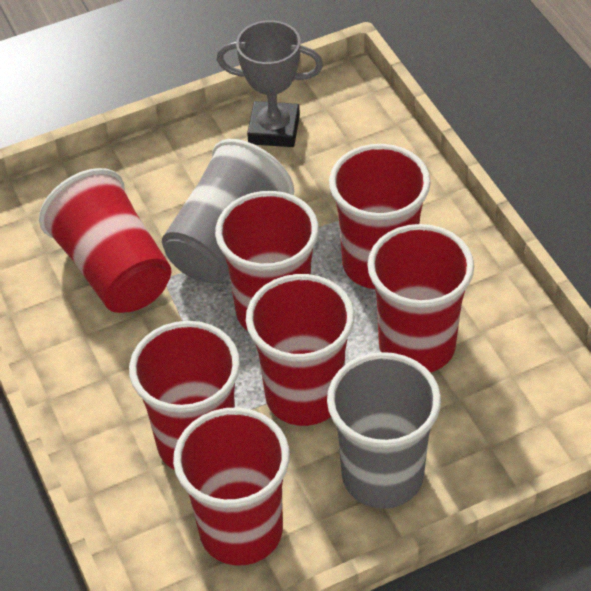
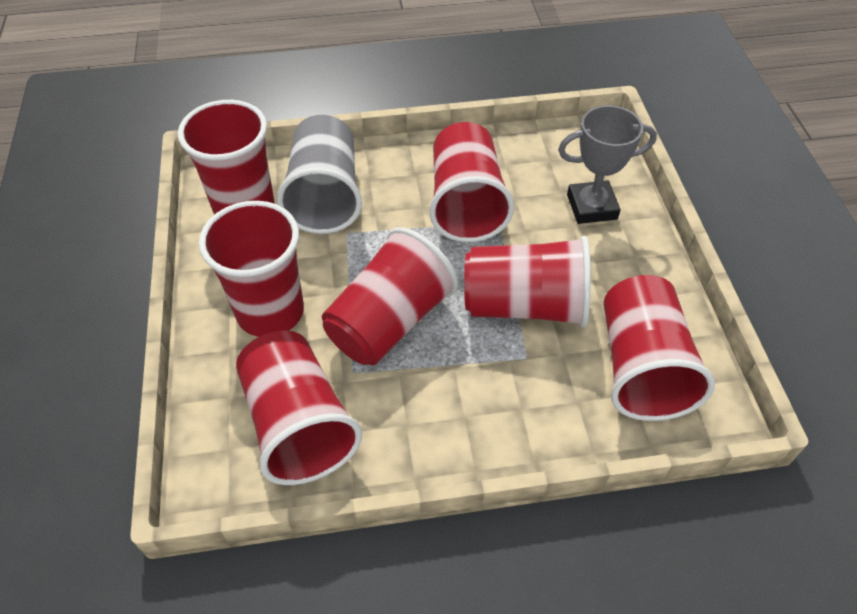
grey cup: [162,139,294,283] [327,352,441,509] = 2 -> [277,115,362,234] = 1

